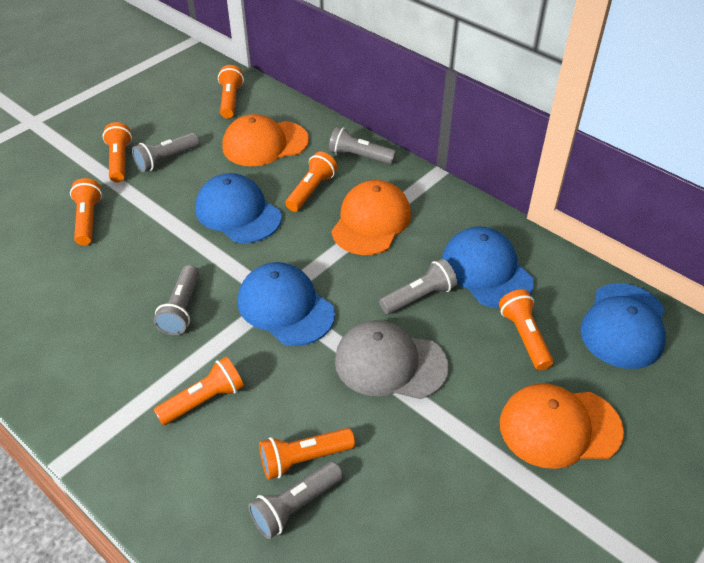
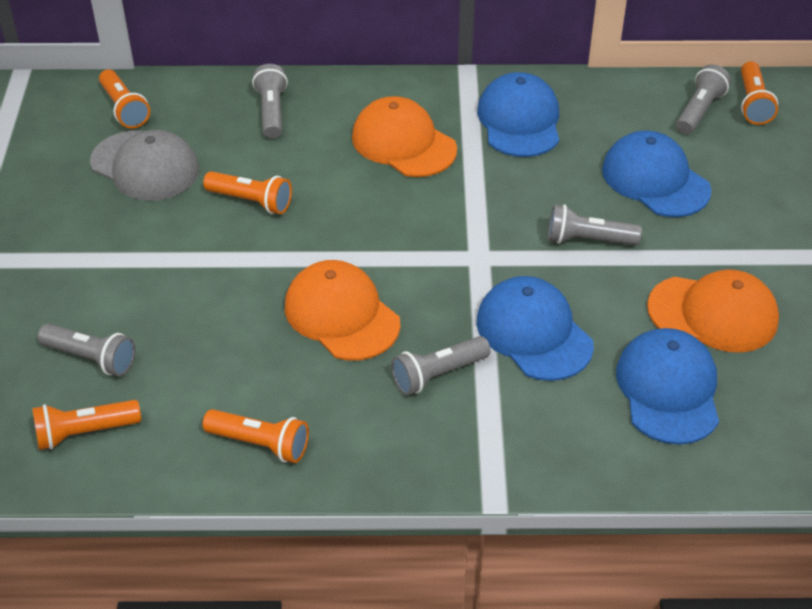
orange flashlight: [70,178,102,245] [102,122,132,182] [154,357,244,425] [218,65,244,119] [259,428,355,479] [285,152,337,212] [499,289,553,370] = 7 -> [32,400,141,450] [99,70,150,128] [202,409,309,463] [203,171,292,214] [741,61,778,125] = 5

